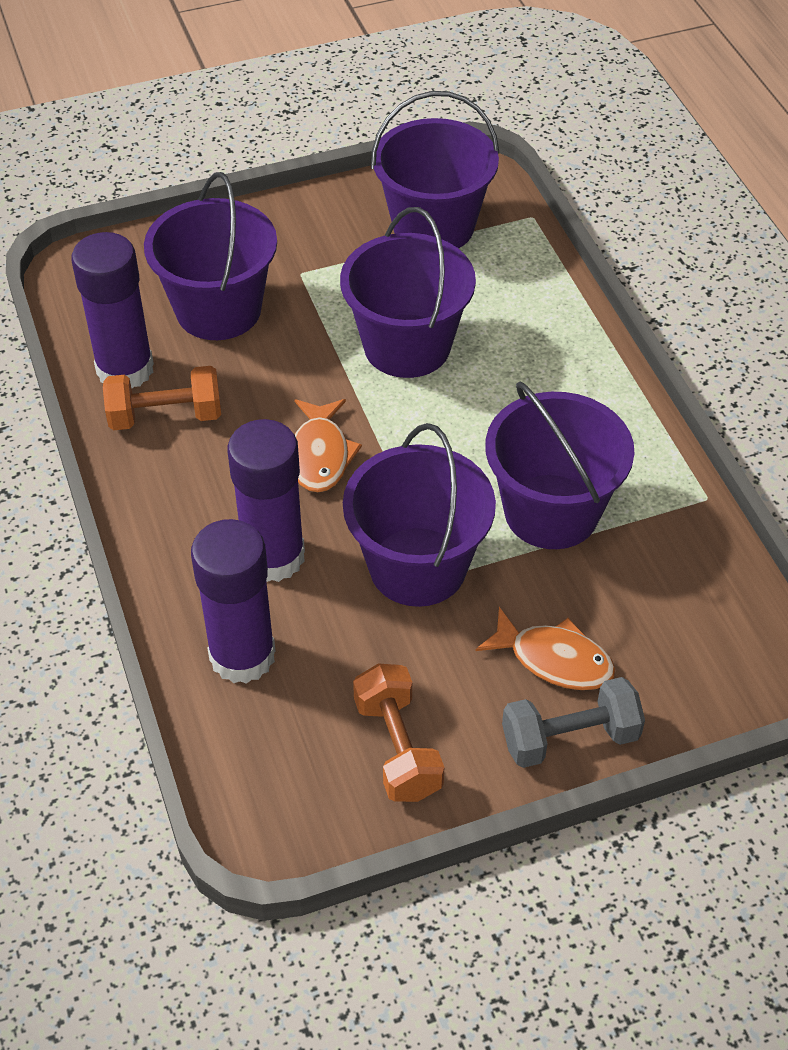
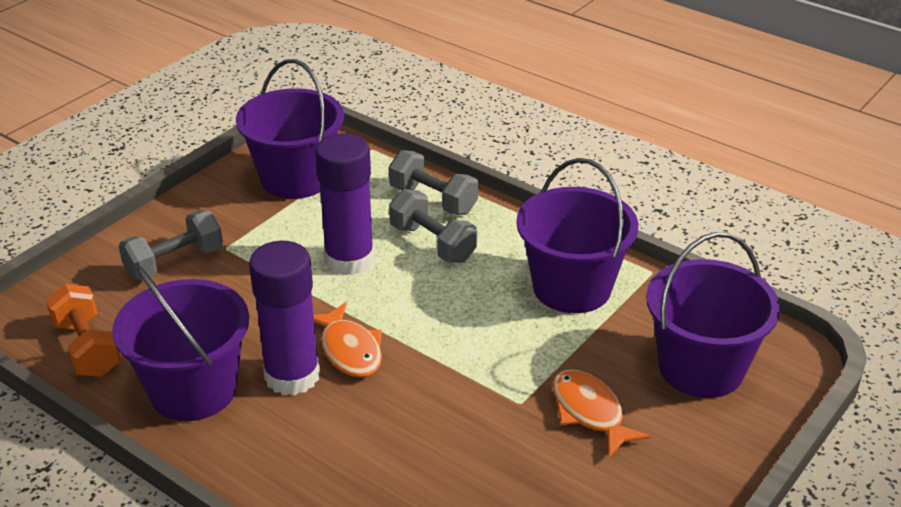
grey dumbbell: [502,677,645,768] = 1 -> [119,210,223,281] [389,150,479,215] [389,189,477,263] = 3
orange dumbbell: [103,366,221,430] [353,663,444,802] = 2 -> [46,284,121,377] = 1
purple bucket: [144,172,277,340] [340,207,476,378] [343,423,496,607] [371,91,499,249] [485,381,634,549] = 5 -> [112,266,249,421] [236,59,344,199] [516,158,638,313] [646,232,780,398] = 4
purple glue stick: [71,232,154,389] [191,519,275,684] [228,419,305,582] = 3 -> [249,241,320,395] [315,133,374,275] = 2

